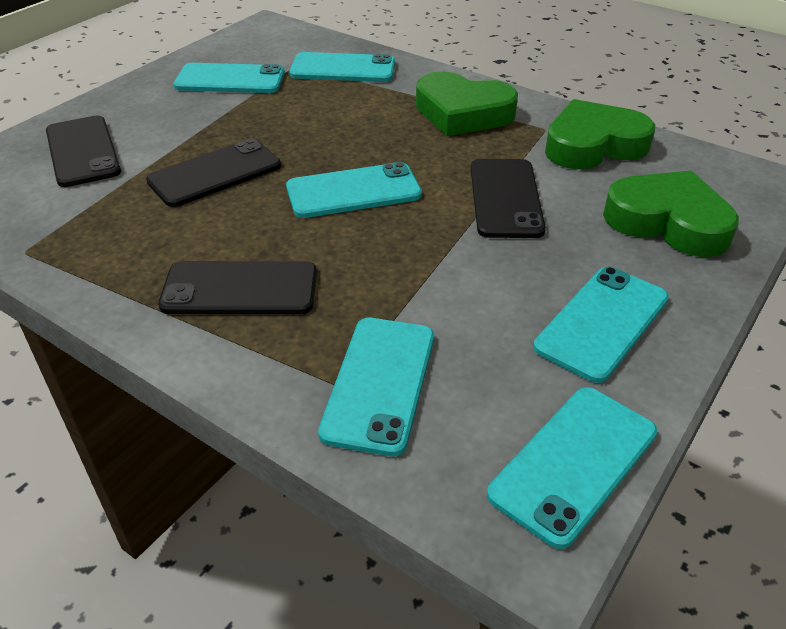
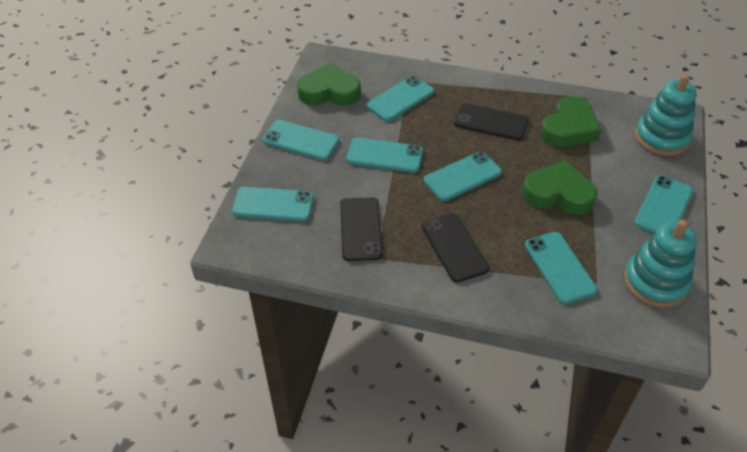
black phone: [46,116,121,187] [146,139,281,207] [158,261,317,315] [471,159,546,238] = 4 -> [340,197,383,261] [422,213,489,282] [454,103,529,140] = 3
turquoise phone: [174,63,285,93] [286,162,422,218] [290,52,395,82] [318,318,434,457] [487,387,657,549] [533,266,669,383] = 6 -> [232,187,314,221] [263,120,339,161] [347,137,423,173] [366,76,434,122] [424,152,502,201] [525,232,598,304] [634,175,693,233] = 7
turquoise stacking toy: none = 0 -> [624,219,697,307] [635,74,696,156] = 2

